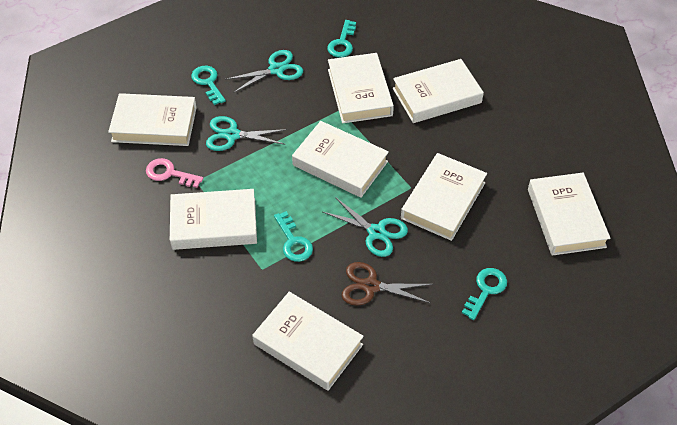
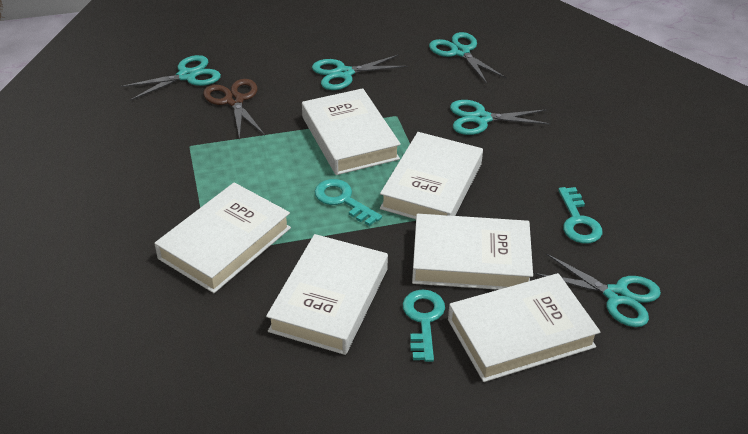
pink key: [146,158,203,188] = 1 -> none = 0
turquoise key: [191,66,226,105] [274,211,313,262] [327,20,356,58] [462,268,507,320] = 4 -> [314,179,382,226] [403,289,445,362] [558,187,602,243] = 3
turquoise scissors: [206,116,288,151] [225,50,303,93] [323,197,408,257] = 3 -> [121,55,221,101] [312,55,408,90] [429,32,507,84] [450,100,551,135] [534,253,661,327] = 5
white book: [108,93,197,146] [170,189,257,250] [253,292,364,391] [292,121,389,197] [328,53,394,123] [393,59,484,123] [401,153,487,241] [528,173,611,256] = 8 -> [154,182,291,293] [266,234,388,355] [302,88,401,175] [380,132,483,219] [412,214,533,290] [448,273,600,382] = 6

